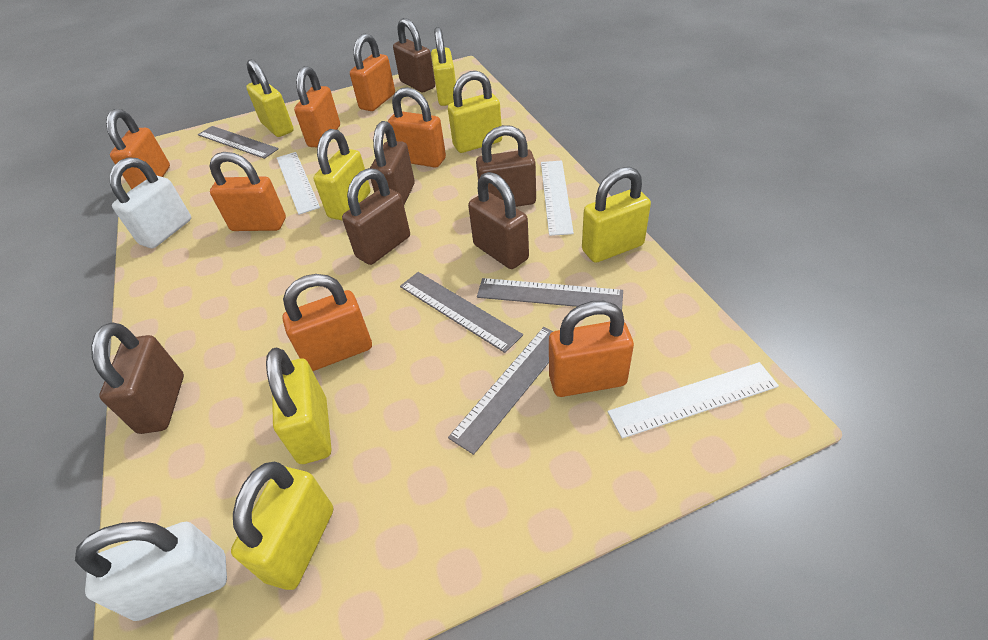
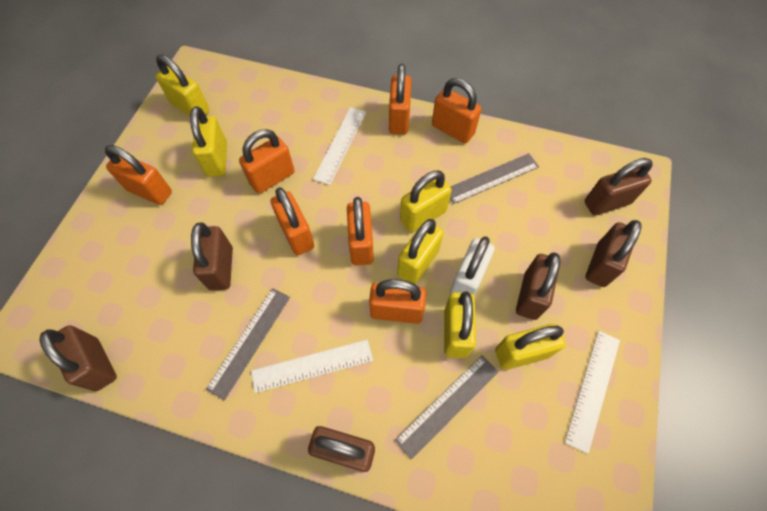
grey ruler: [198,126,279,159] [400,272,523,353] [448,327,554,455] [477,278,623,310] = 4 -> [205,288,290,400] [395,356,498,459] [450,153,539,204] = 3
white padlock: [75,522,227,621] [110,157,191,248] = 2 -> [450,236,495,295] = 1
yellow padlock: [231,462,333,590] [246,59,294,137] [266,347,331,464] [314,129,371,221] [431,27,456,106] [448,71,502,153] [582,167,651,263] = 7 -> [155,55,209,116] [190,106,227,177] [397,219,443,284] [400,170,452,232] [444,291,476,358] [495,324,566,370] = 6

